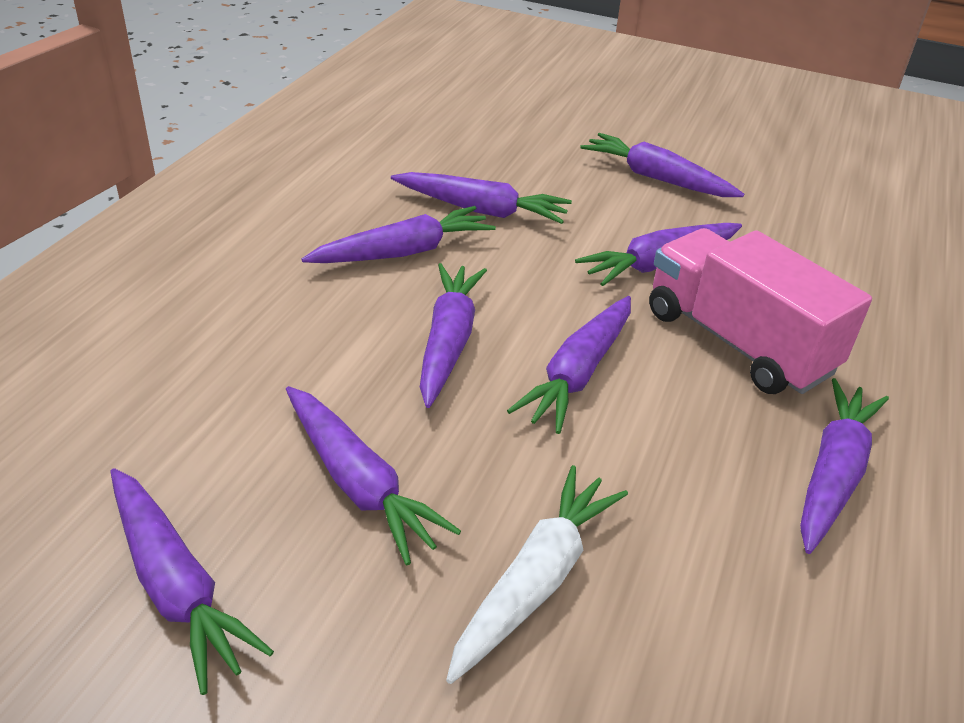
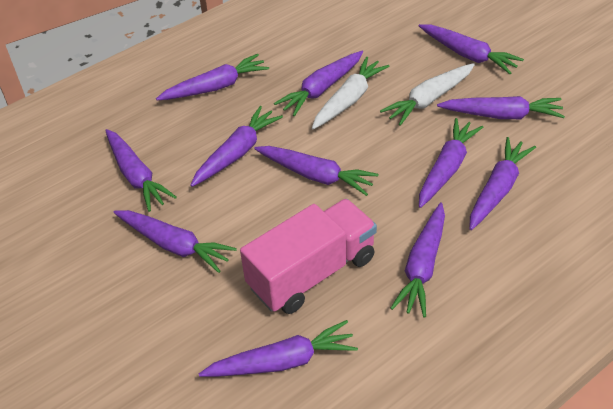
purple carrot: [111,468,274,695] [286,386,461,565] [301,206,496,263] [391,172,572,224] [420,263,487,408] [507,296,631,434] [575,223,742,286] [580,133,744,197] [800,378,889,554] = 9 -> [105,129,177,212] [113,210,237,273] [156,54,269,100] [190,106,283,187] [199,320,358,377] [254,146,378,196] [274,51,363,116] [390,203,445,318] [419,24,524,74] [419,118,483,208] [437,96,565,119] [469,137,536,230] = 12
white carrot: [446,465,628,684] = 1 -> [312,57,390,129] [380,63,475,126] = 2

